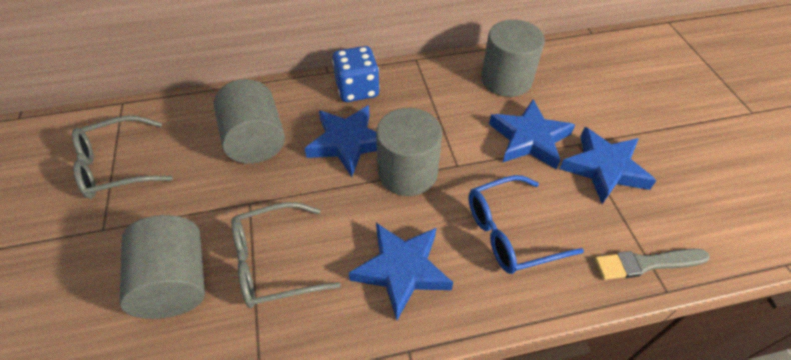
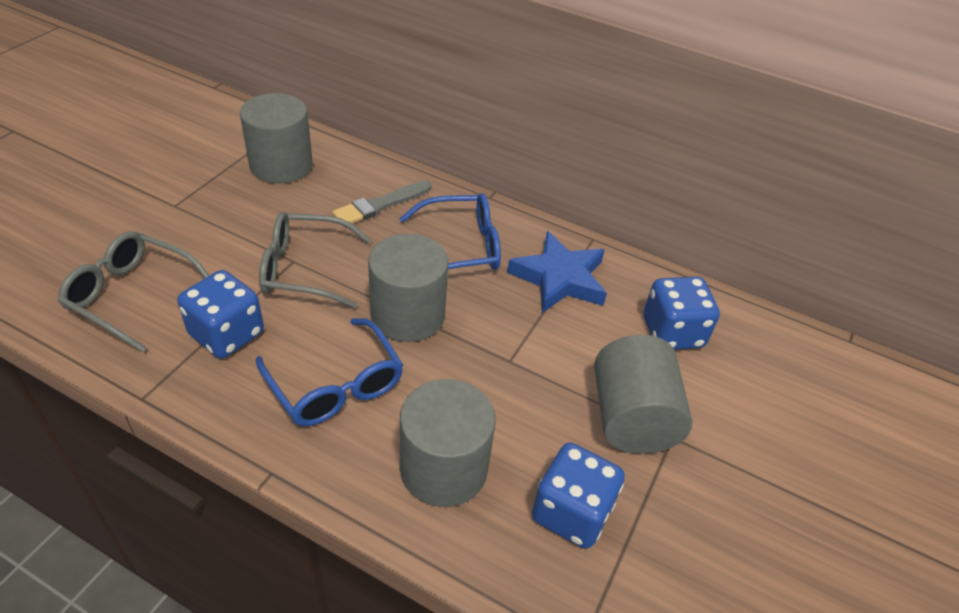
blue dice: [332,46,380,102] = 1 -> [177,270,264,359] [532,443,625,549] [644,277,720,350] = 3
blue glasses: [469,175,584,274] = 1 -> [256,318,403,426] [399,193,501,270] = 2
blue star: [305,105,377,177] [349,223,453,320] [489,99,575,170] [560,127,657,204] = 4 -> [507,231,607,313] = 1

